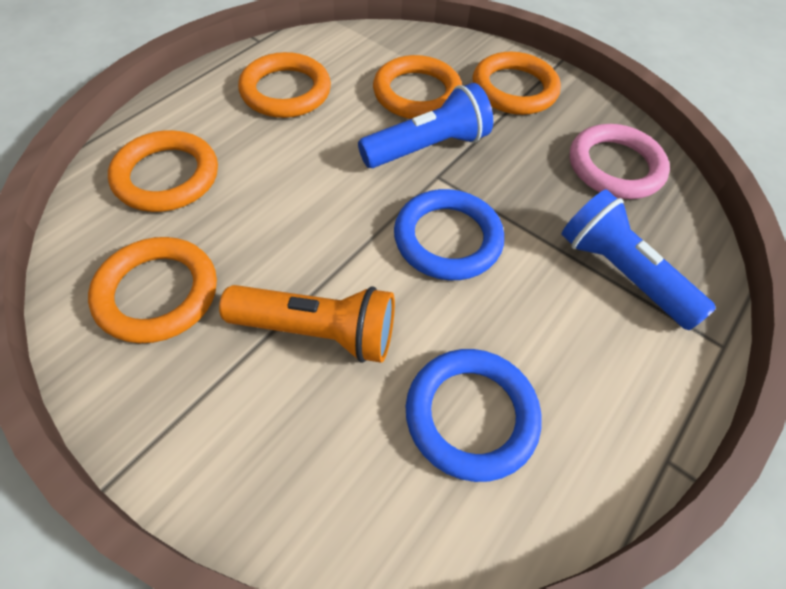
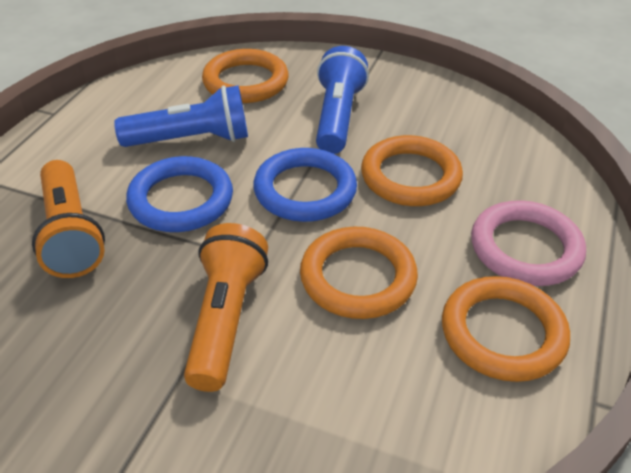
orange flashlight: [219,285,395,363] = 1 -> [32,160,105,278] [184,223,268,392] = 2
orange ring: [88,237,217,343] [108,130,218,212] [238,52,331,118] [373,55,462,119] [473,52,561,115] = 5 -> [202,49,289,103] [300,227,418,319] [361,135,463,206] [442,276,570,382] = 4

